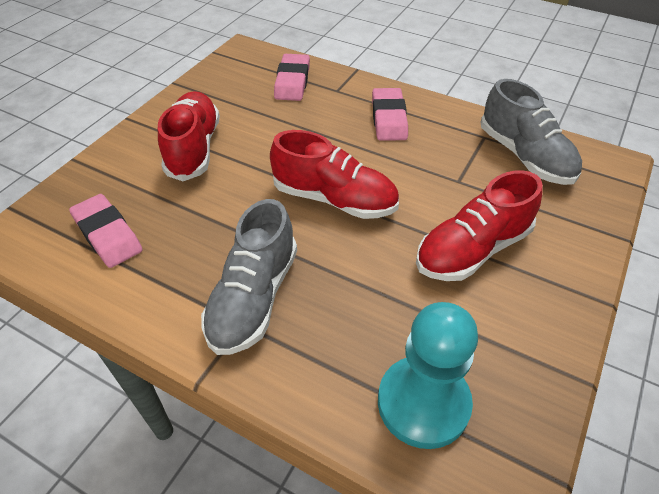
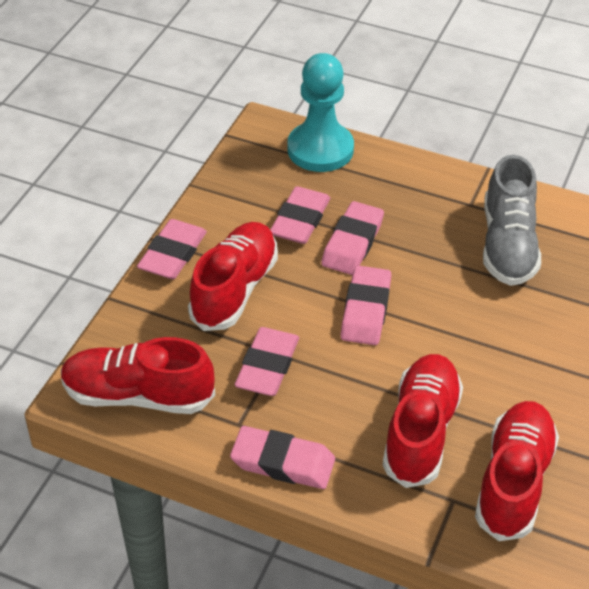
grey shoe: [201,199,297,355] [480,79,582,185] = 2 -> [483,155,541,286] = 1
pink eraser: [69,194,143,268] [274,54,310,101] [372,88,408,141] = 3 -> [137,219,207,279] [230,426,335,489] [235,327,299,396] [270,186,330,244] [321,201,384,275] [341,266,391,345] = 6
red shoe: [158,91,220,181] [270,130,399,219] [416,170,543,281] = 3 -> [61,337,215,414] [188,222,278,331] [383,354,463,488] [475,401,559,541] = 4

